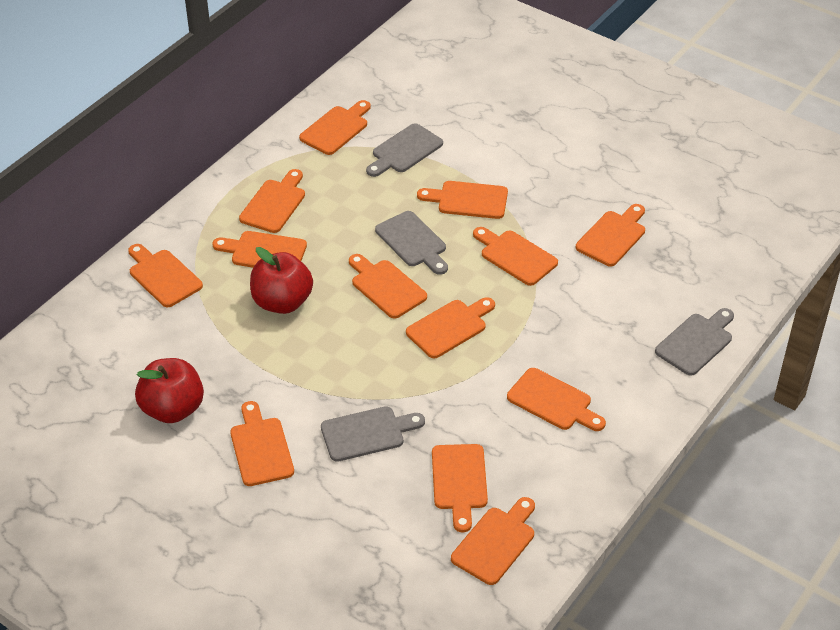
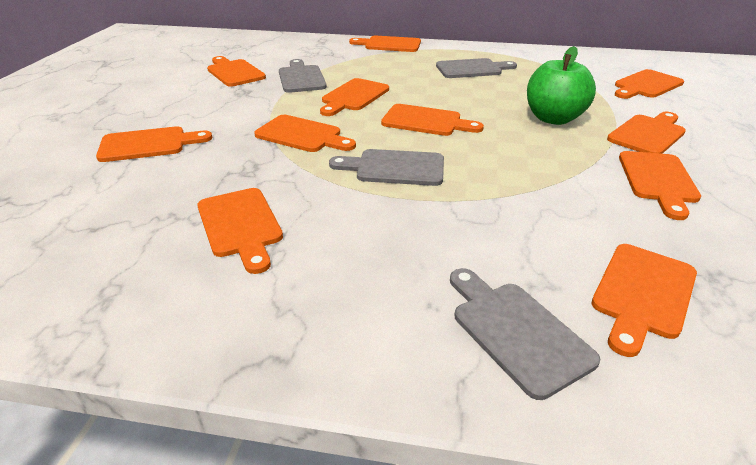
green apple: none = 0 -> [527,46,596,125] = 1
orange cutting board: [128,244,203,307] [212,231,307,268] [230,401,294,486] [239,169,305,233] [299,100,371,155] [349,254,427,319] [406,297,495,358] [417,181,508,219] [432,444,488,532] [451,497,535,585] [473,227,558,286] [507,368,606,431] [576,204,645,267] = 13 -> [96,126,212,162] [197,188,283,274] [207,56,266,87] [254,115,356,152] [320,78,389,116] [349,36,421,52] [381,104,484,136] [591,244,697,357] [607,112,686,154] [615,69,684,99] [619,151,701,220] = 11
red apple: [135,358,204,423] [250,247,313,314] = 2 -> none = 0

